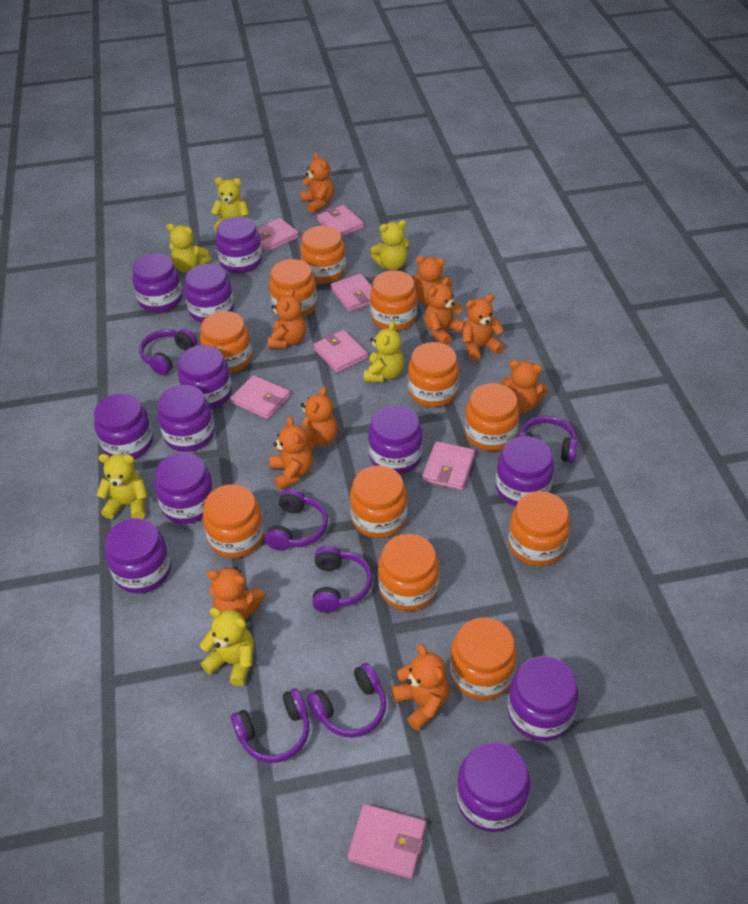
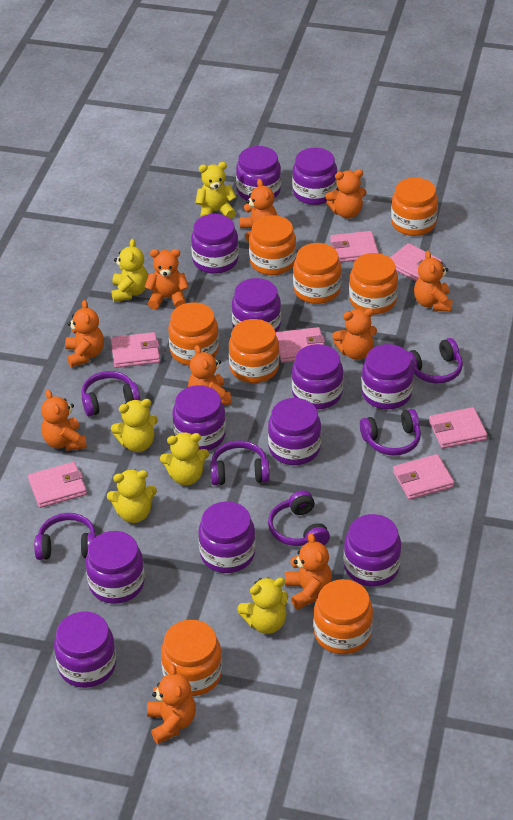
orange jar: [200,311,252,373] [203,484,264,558] [269,259,317,317] [300,226,346,283] [350,465,408,538] [370,270,417,331] [378,534,439,611] [408,342,459,407] [450,618,517,700] [465,383,519,451] [508,491,570,566] = 11 -> [161,620,222,696] [168,302,219,366] [229,319,279,383] [249,215,296,275] [293,243,341,304] [314,579,373,654] [349,253,398,314] [391,177,438,236] = 8

